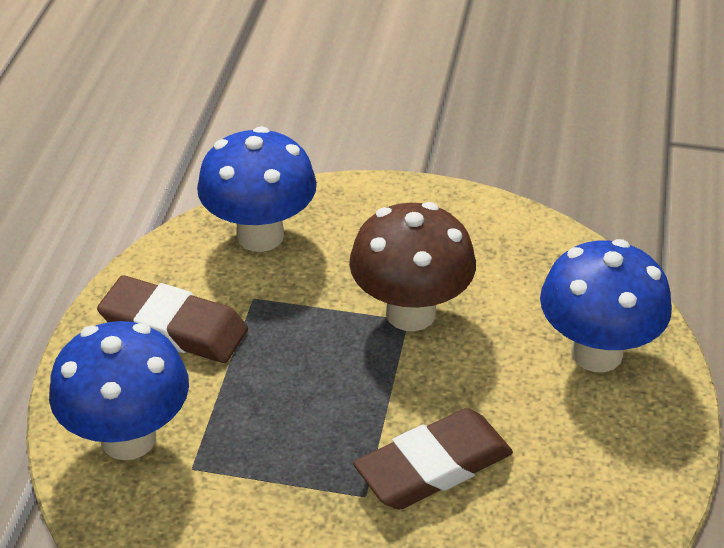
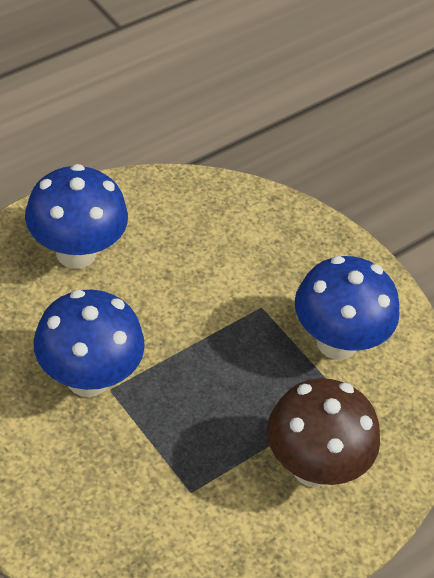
brown eraser: [97,275,248,363] [353,408,513,509] = 2 -> none = 0

